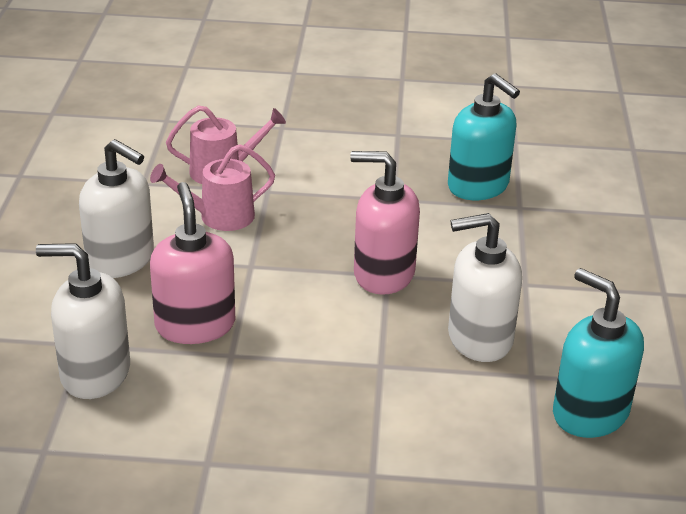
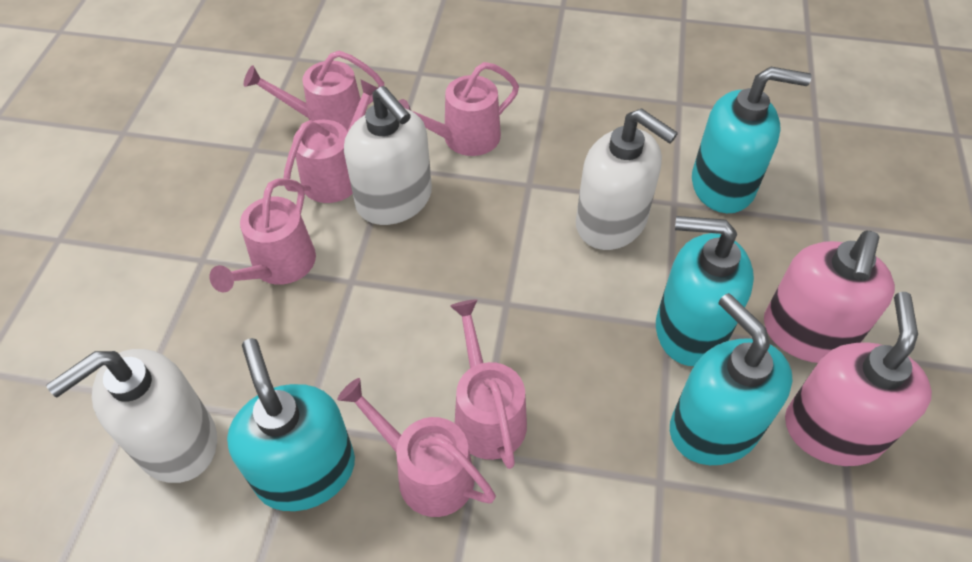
pink watering can: [150,144,275,231] [166,105,286,184] = 2 -> [209,178,316,292] [244,51,384,131] [283,79,378,203] [337,378,496,517] [399,62,519,156] [450,299,527,469] = 6
turquoise soap dispenser: [448,73,520,200] [553,268,644,438] = 2 -> [227,338,355,511] [656,216,754,366] [670,293,792,465] [692,66,811,213] = 4

